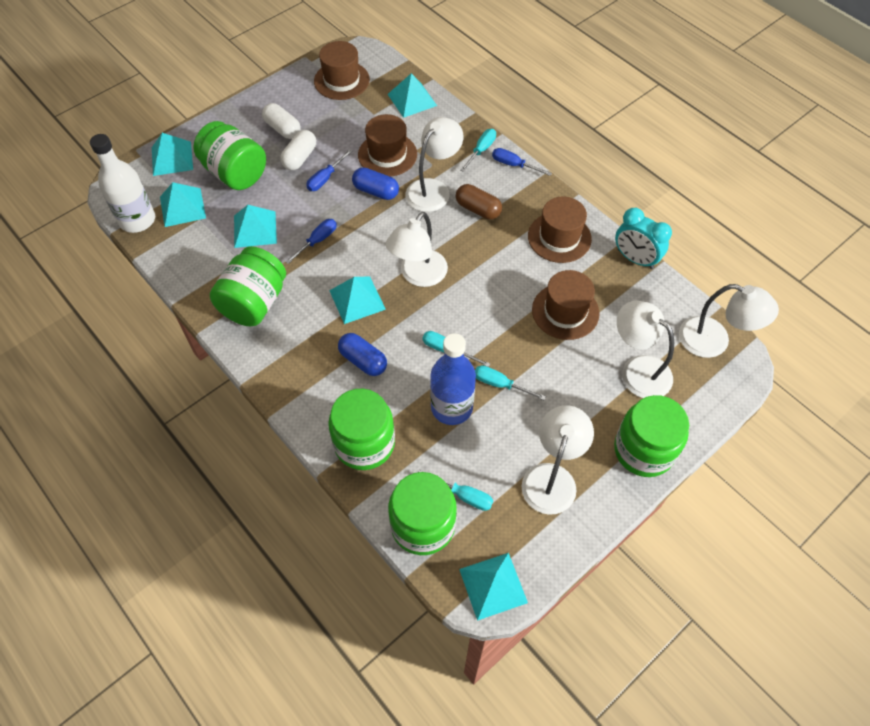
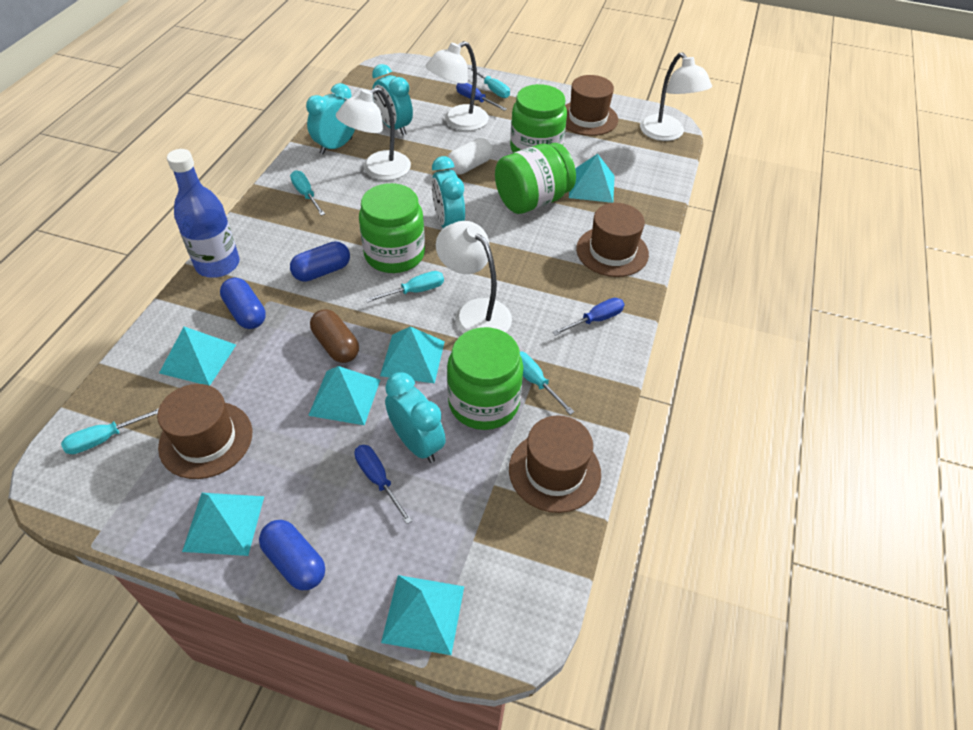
blue capsule: [338,333,387,376] [352,167,399,200] = 2 -> [220,278,266,329] [259,520,325,590] [290,241,350,282] = 3
green jar: [193,121,266,190] [210,246,286,326] [328,389,395,470] [388,472,457,555] [614,395,689,477] = 5 -> [359,183,425,273] [447,327,523,430] [495,143,576,214] [510,84,567,153] = 4
turquoise clock: [615,208,672,269] = 1 -> [306,83,355,155] [372,64,413,135] [385,372,446,463] [432,156,465,228] = 4
turquoise screwdriver: [419,470,493,511] [423,331,490,367] [461,129,496,172] [475,365,546,400] = 4 -> [61,408,159,454] [290,170,325,216] [366,271,444,303] [469,67,510,98] [520,351,574,415] = 5
white bottle: [90,134,155,233] = 1 -> none = 0
white capsule: [262,103,301,139] [280,130,316,170] = 2 -> [448,138,493,175] = 1
white lamp: [386,212,448,287] [406,117,463,212] [521,405,594,515] [617,301,674,398] [679,284,779,358] = 5 -> [336,87,411,180] [426,41,489,131] [436,221,512,334] [640,52,712,141] = 4

